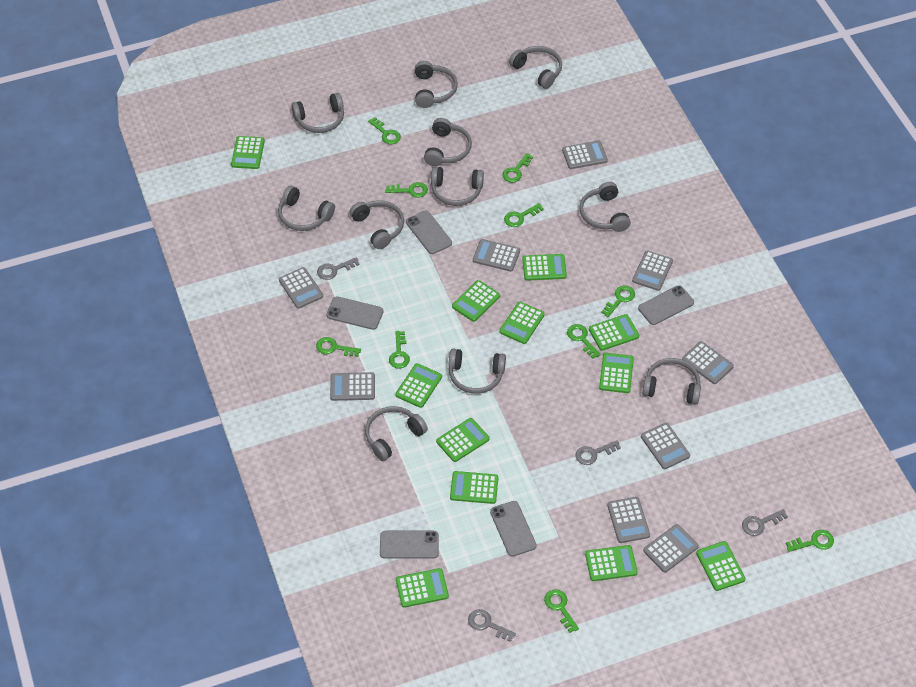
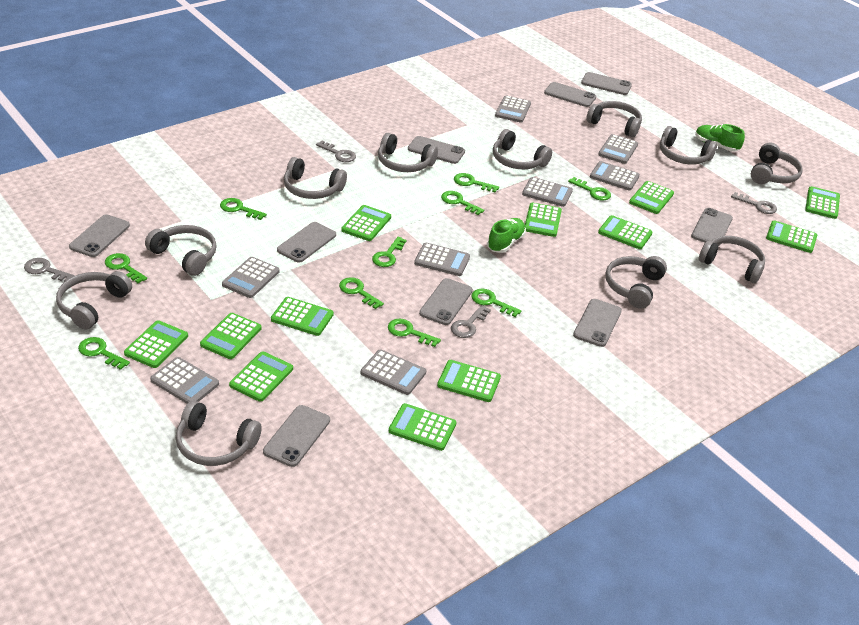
green shoe: none = 0 -> [487,218,526,253] [695,124,745,152] = 2
grey calculator: [279,267,323,309] [330,372,375,401] [473,239,520,272] [562,141,608,169] [607,497,650,543] [632,250,673,291] [641,423,690,469] [643,524,699,573] [682,341,734,384] = 9 -> [150,357,219,404] [222,257,280,298] [361,349,426,395] [414,243,470,276] [495,95,531,122] [522,177,573,207] [590,161,640,191] [598,134,638,164] = 8
grey phone: [326,296,384,330] [380,531,439,559] [406,211,452,254] [490,501,537,557] [638,285,694,325] = 5 -> [69,214,130,257] [263,405,330,467] [277,222,336,263] [408,136,465,164] [419,278,473,325] [544,82,596,107] [573,299,622,347] [581,72,632,95] [691,208,733,246] = 9

